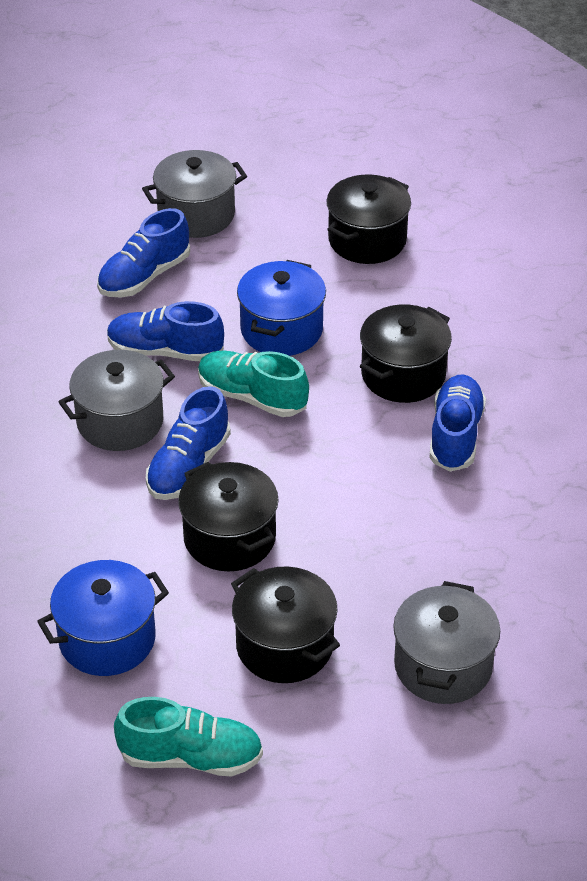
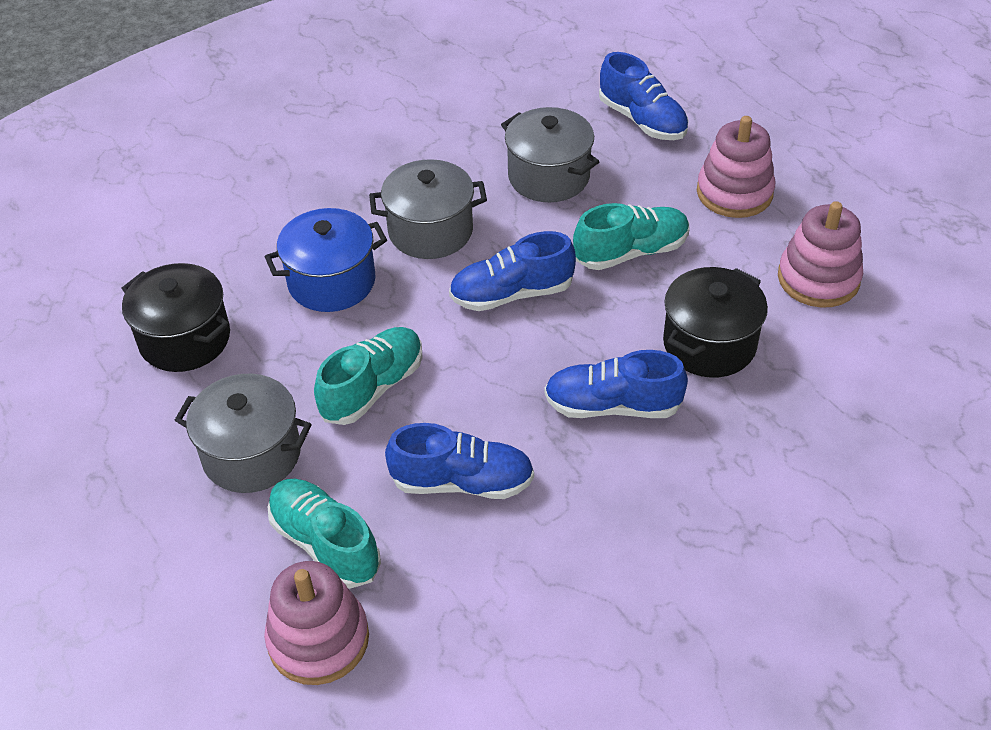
black pot: [178,462,278,571] [231,567,340,683] [326,175,411,264] [360,305,452,403] = 4 -> [121,263,230,372] [663,267,768,378] = 2
blue pot: [37,560,169,676] [237,260,326,356] = 2 -> [265,208,387,312] = 1
pink stacking toy: none = 0 -> [264,561,369,685] [697,116,775,218] [778,201,863,308] = 3
turquoise shoe: [114,697,263,777] [198,351,309,417] = 2 -> [268,479,381,589] [314,327,422,425] [573,203,690,270] = 3

